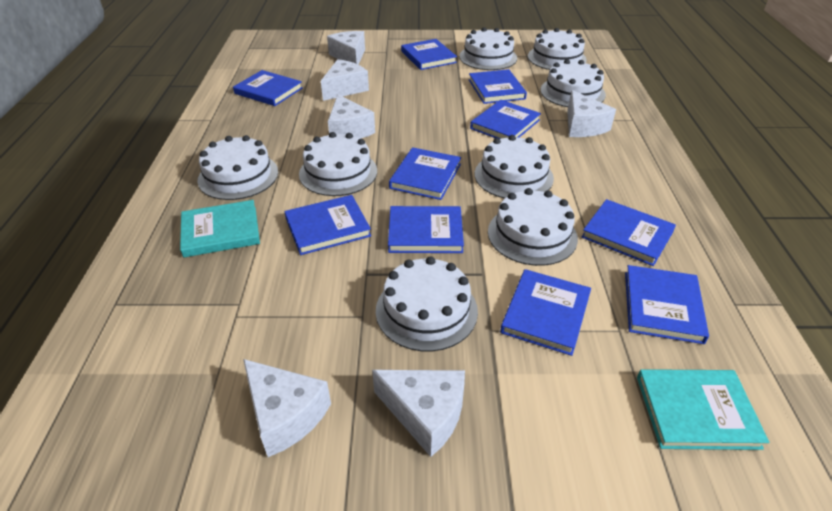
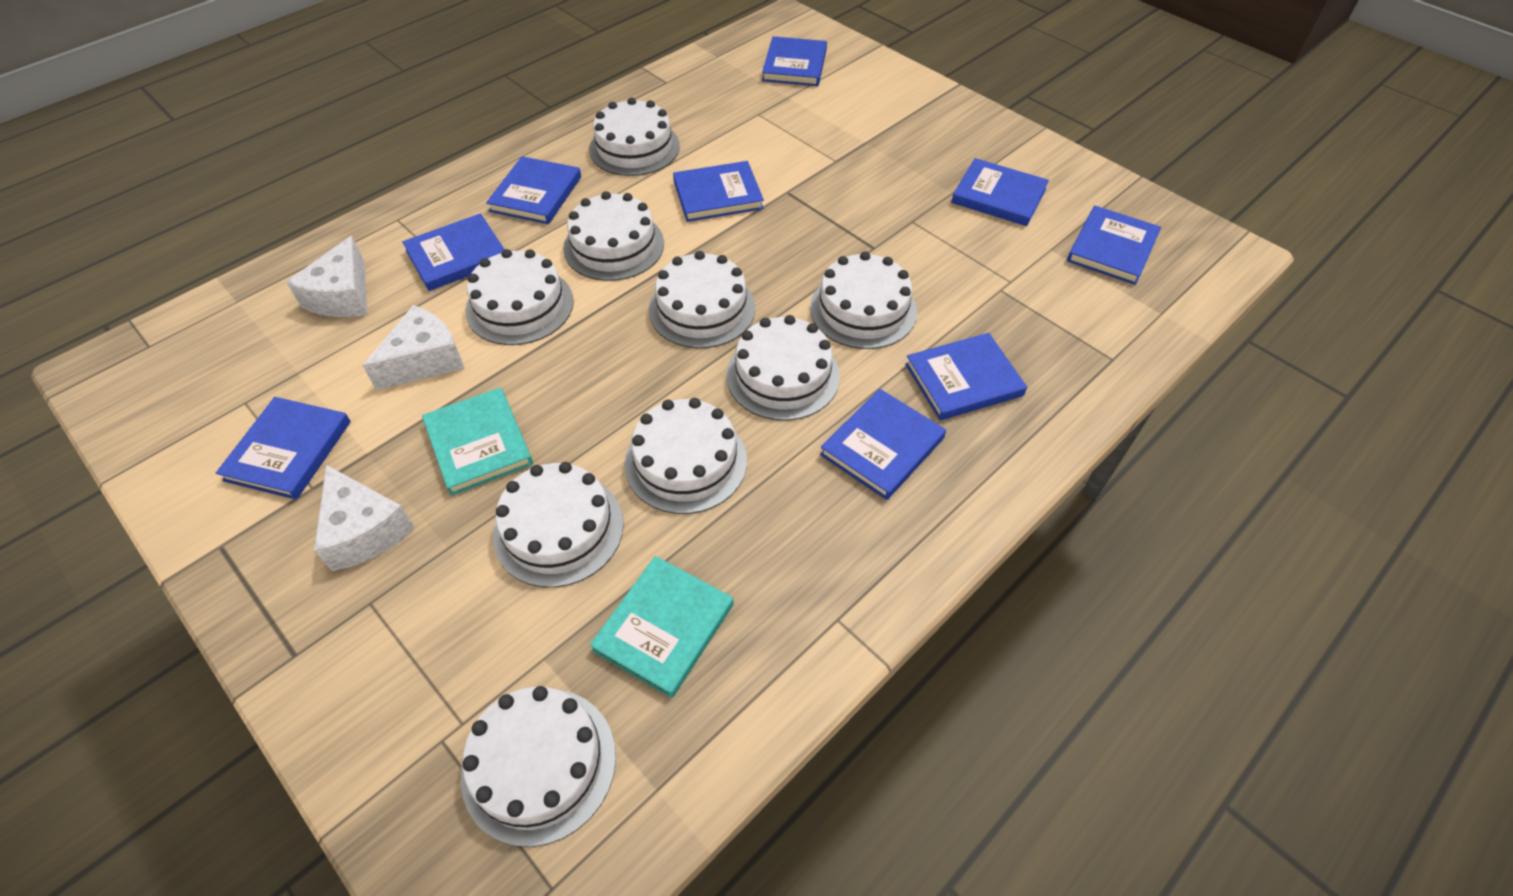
blue book: [233,70,303,106] [284,195,371,255] [388,206,464,253] [389,147,461,200] [401,39,457,70] [469,69,527,104] [470,100,541,139] [500,269,591,356] [582,199,676,266] [625,265,709,344] = 10 -> [216,397,351,500] [402,213,505,291] [486,156,581,224] [673,161,764,222] [762,36,827,86] [820,389,946,500] [905,333,1027,420] [951,158,1049,226] [1067,206,1161,285] = 9
white cake: [198,135,278,200] [299,132,377,196] [376,256,478,351] [459,27,517,70] [475,135,554,199] [488,188,578,266] [528,28,587,70] [540,59,606,107] = 8 -> [461,686,616,847] [466,249,574,345] [493,462,624,588] [563,191,664,281] [589,97,680,176] [624,398,747,514] [649,251,755,348] [726,315,840,421] [810,251,917,349] = 9
white cheese: [243,359,331,457] [321,59,369,101] [327,31,365,65] [328,94,375,139] [372,370,465,457] [567,90,616,137] = 6 -> [286,236,368,317] [314,465,415,571] [362,305,465,390] = 3

